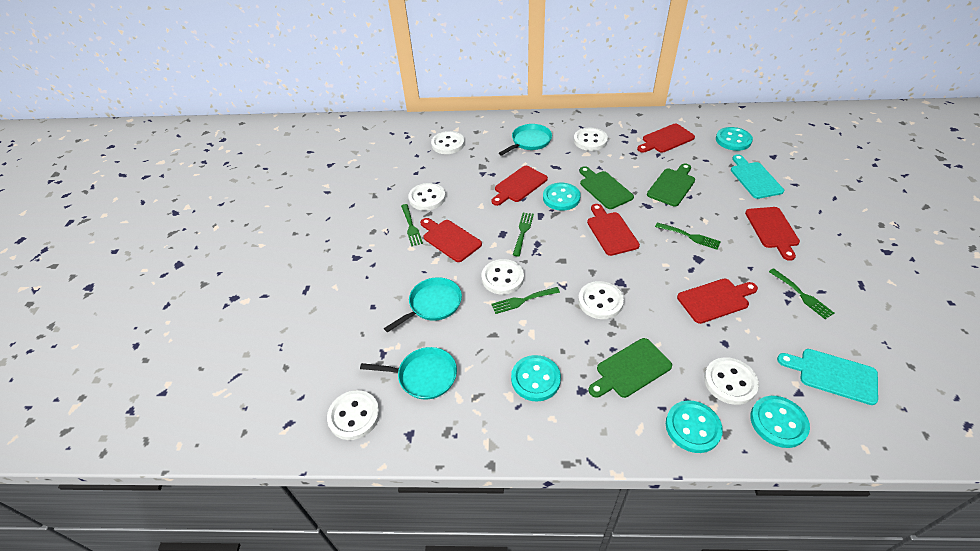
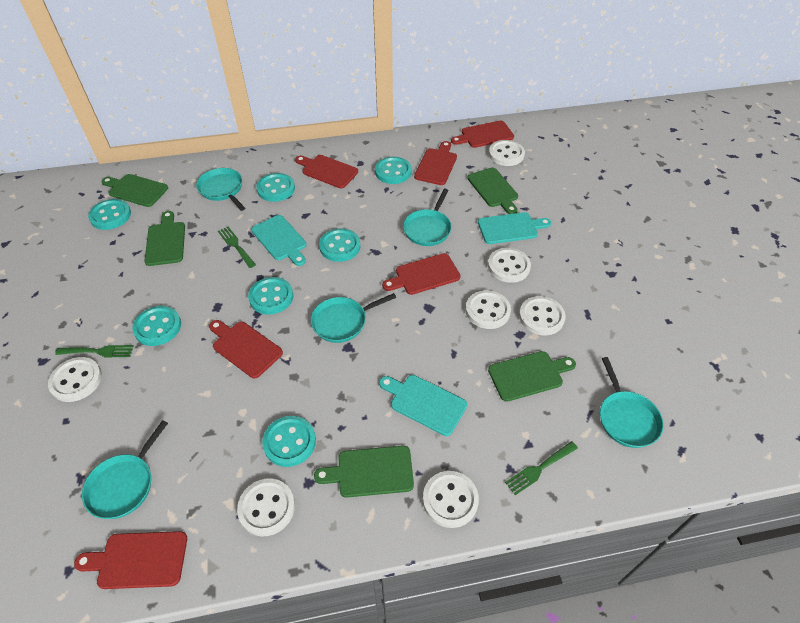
green cutting board: [579,166,634,209] [588,338,672,398] [647,163,695,207] = 3 -> [102,174,168,207] [145,211,185,266] [314,446,414,497] [467,167,518,214] [488,351,576,402] = 5
green fork: [401,204,423,246] [491,287,560,314] [513,212,534,257] [655,222,721,250] [769,268,834,319] = 5 -> [55,345,134,357] [218,227,256,268] [505,441,578,495] = 3
turquoise button: [511,355,561,402] [543,183,581,211] [666,400,723,453] [716,127,753,151] [750,396,810,448] = 5 -> [88,199,131,230] [132,306,181,346] [248,277,293,315] [256,173,295,202] [262,416,316,467] [319,228,360,262] [375,157,412,184] = 7
turquoise cutting board: [731,154,784,199] [777,349,878,405] = 2 -> [251,215,307,266] [379,375,467,436] [478,212,551,244] = 3
turquoise pan: [360,347,457,399] [384,277,462,332] [499,124,552,156] = 3 -> [82,420,168,519] [196,168,245,211] [311,293,396,343] [403,189,452,246] [600,357,663,448] = 5

